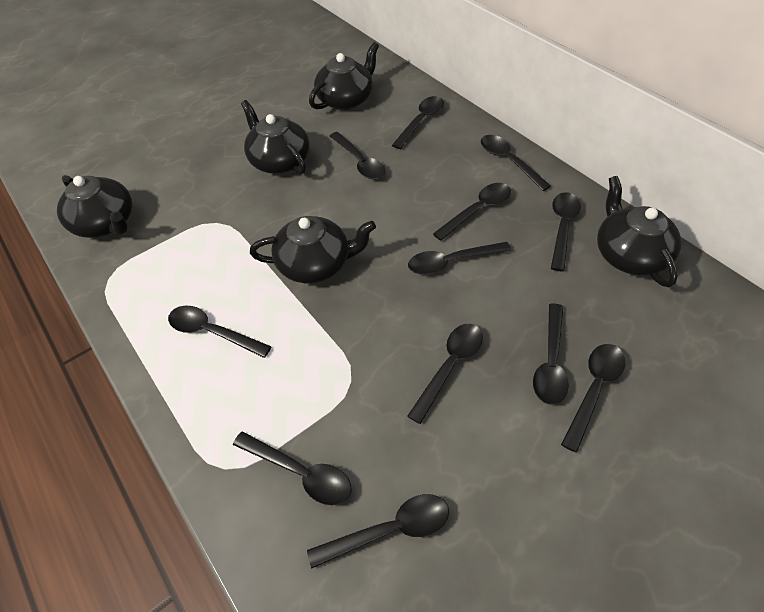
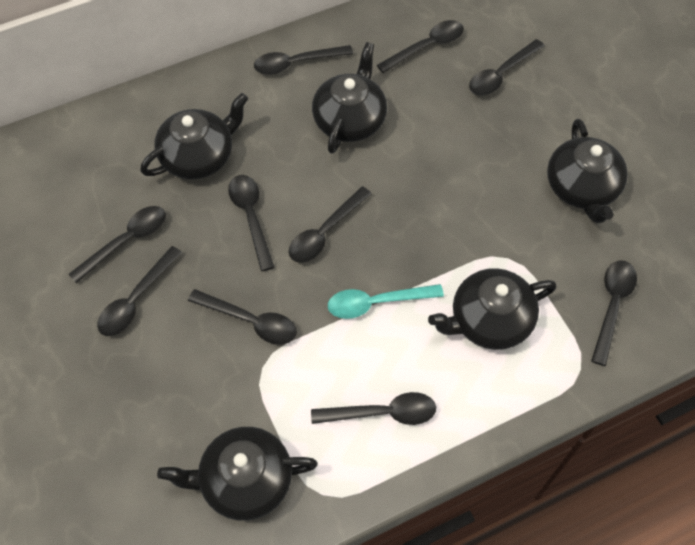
black spoon: [168,306,272,358] [233,431,352,505] [307,494,449,568] [330,132,385,180] [392,96,444,149] [407,324,483,424] [408,242,511,275] [433,183,511,241] [481,135,551,191] [533,303,569,405] [551,192,581,271] [561,344,625,453] = 12 -> [68,206,166,283] [97,246,182,336] [188,289,297,345] [228,175,274,271] [254,45,353,75] [289,186,372,263] [311,392,436,425] [377,20,464,73] [469,39,545,96] [591,260,637,366] = 10
turquoise spoon: none = 0 -> [328,284,444,319] = 1

